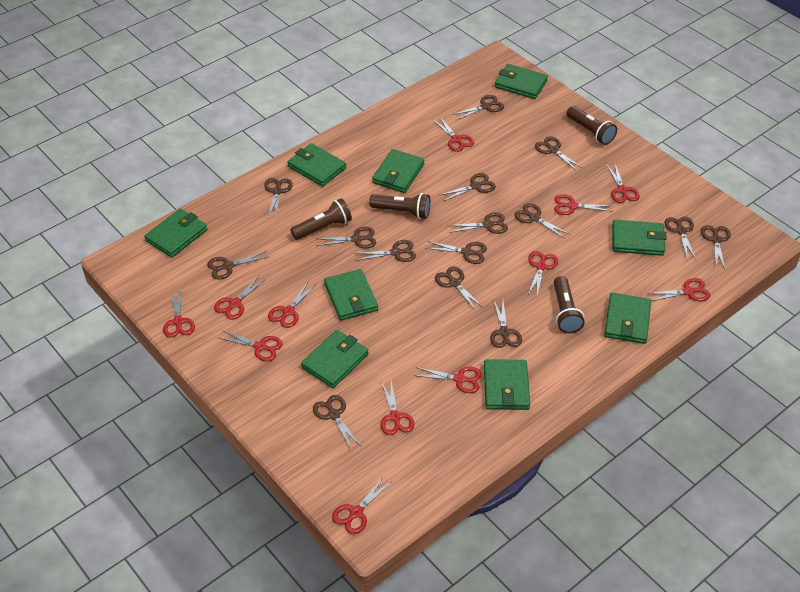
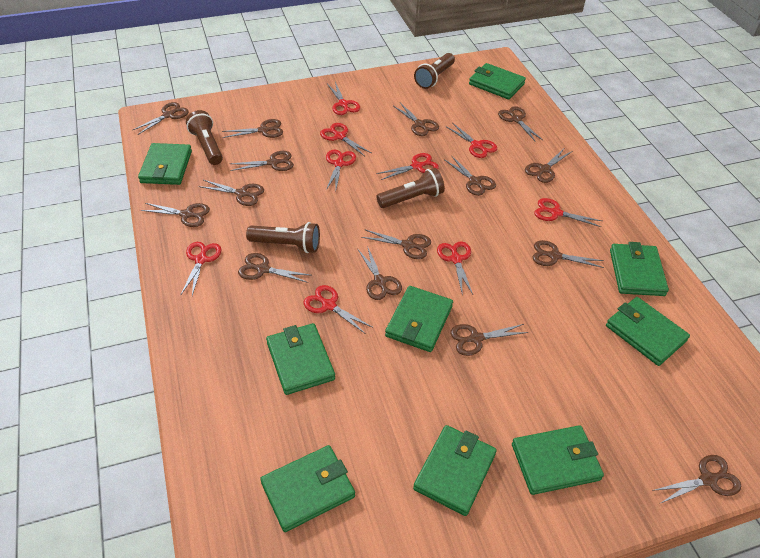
red scissors: [163,288,195,338] [214,276,267,320] [219,330,283,361] [268,282,315,328] [332,476,392,534] [381,381,414,435] [414,367,482,393] [433,116,474,152] [528,251,558,296] [554,194,613,215] [606,164,640,203] [646,278,710,301] = 12 -> [181,242,221,296] [303,285,372,333] [320,123,371,156] [326,150,356,190] [327,82,360,115] [377,153,439,180] [437,241,473,294] [447,123,497,158] [534,198,602,227] = 9

